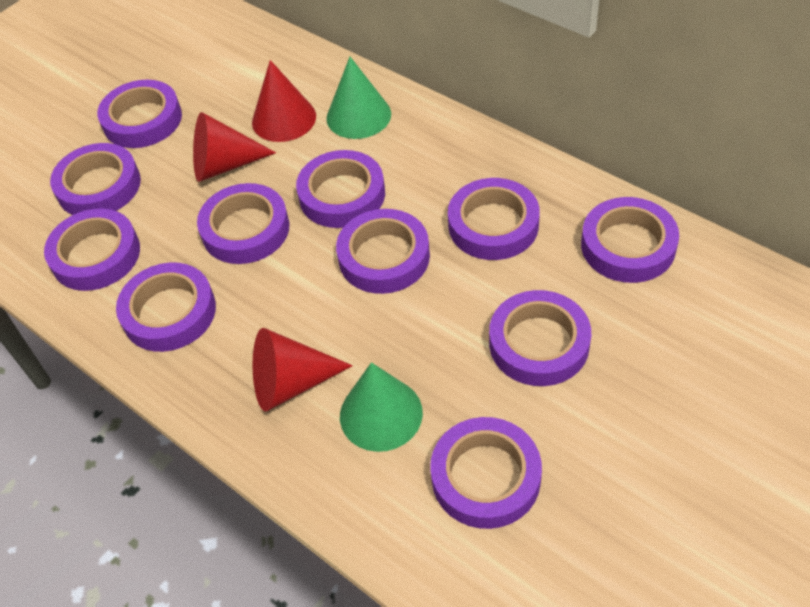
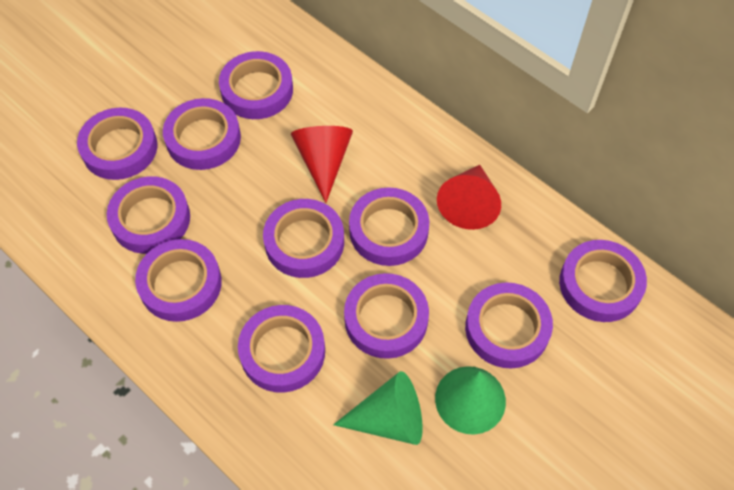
red cone: [193,112,276,182] [252,60,316,142] [253,328,353,412] = 3 -> [291,126,353,203] [437,165,501,230] = 2

